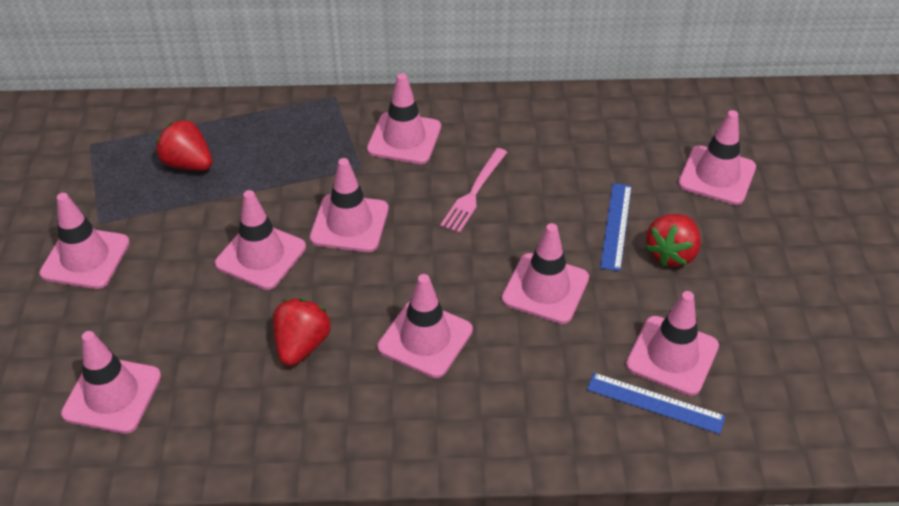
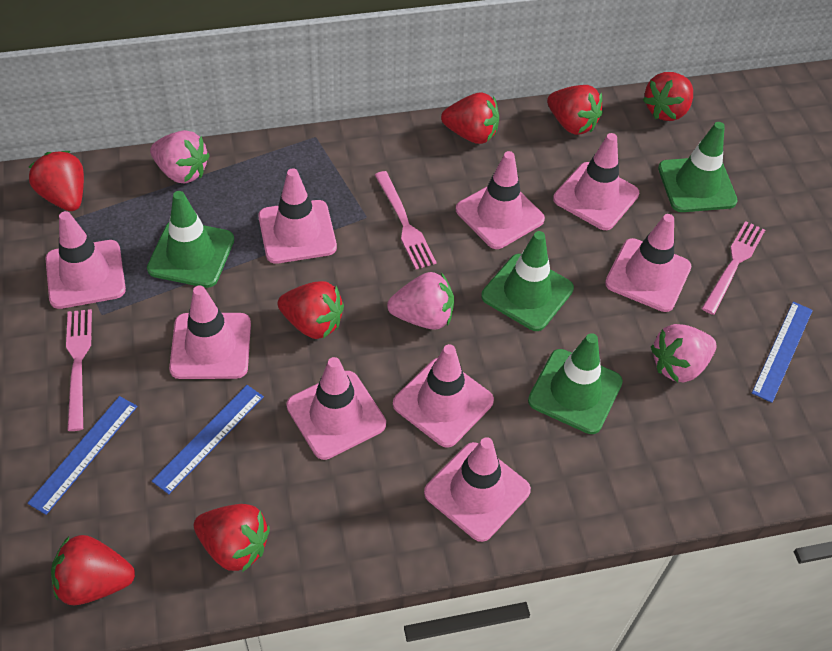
blue ruler: [587,373,726,434] [600,183,632,271] = 2 -> [27,396,137,515] [152,385,264,494] [752,302,813,403] = 3
green traffic cone: none = 0 -> [147,191,234,288] [481,231,574,331] [528,333,623,434] [658,122,738,212] = 4
pink fork: [440,148,507,233] = 1 -> [66,309,92,431] [375,171,437,269] [702,221,765,315] = 3
pink strawberry: none = 0 -> [150,130,210,184] [387,272,454,330] [651,324,717,382] = 3
red strawberry: [156,119,212,171] [273,298,331,366] [646,214,701,267] = 3 -> [29,151,84,211] [51,535,135,606] [194,504,270,572] [278,281,344,339] [441,93,499,144] [547,85,603,135] [643,72,693,121] = 7

